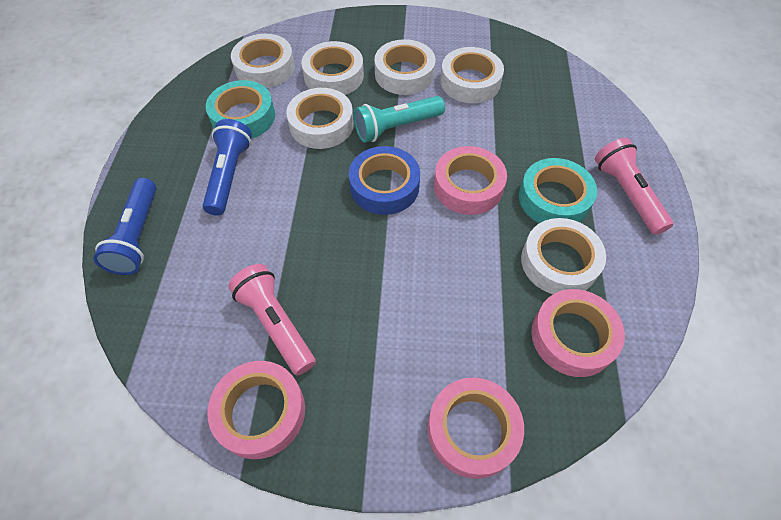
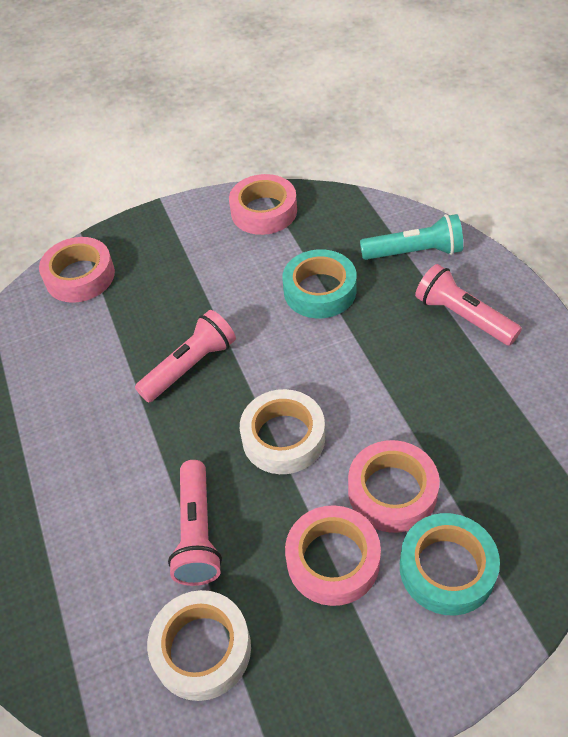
blue flashlight: [93,178,156,275] [203,119,252,216] = 2 -> none = 0
blue tape: [349,146,420,215] = 1 -> none = 0
pink flashlight: [228,264,316,376] [595,138,673,235] = 2 -> [135,310,236,402] [168,460,222,586] [415,264,522,346] = 3
white tape: [231,34,295,88] [286,88,354,149] [302,41,364,95] [374,39,436,95] [440,47,504,103] [521,218,606,294] = 6 -> [147,590,251,701] [240,389,325,474] = 2

